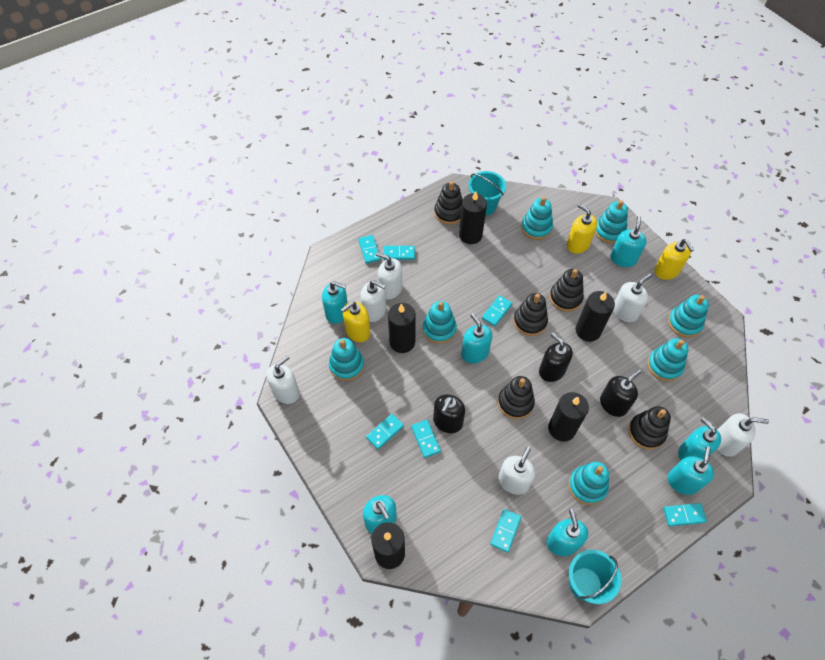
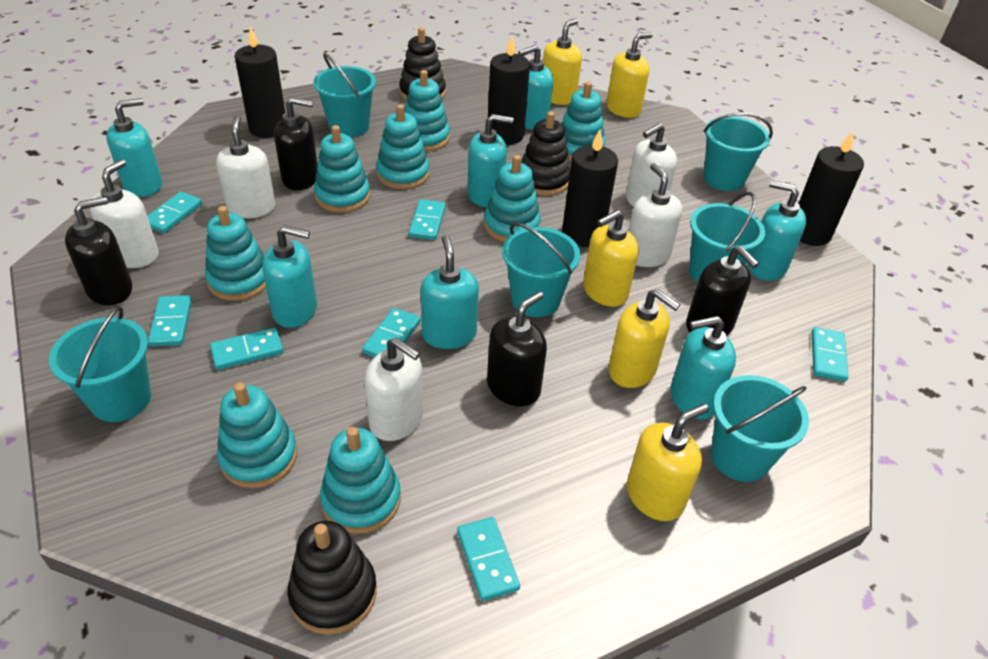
black candle: [371,522,405,569] [388,303,416,353] [459,191,487,244] [548,392,589,442] [576,291,615,342] = 5 -> [235,26,285,138] [488,36,530,145] [562,130,618,247] [798,131,864,246] = 4
black soap dispenser: [433,394,465,433] [539,333,573,382] [600,369,641,417] = 3 -> [65,197,132,305] [274,97,318,190] [487,291,547,406] [686,246,759,336] = 4
black stacking toy: [434,181,463,224] [498,376,535,419] [513,293,548,336] [549,269,584,312] [628,406,671,450] = 5 -> [288,521,377,635] [399,27,446,101] [521,111,570,196] = 3
turquoise bucket: [469,171,506,216] [569,550,621,604] = 2 -> [49,306,151,422] [314,53,376,138] [502,222,580,317] [689,192,766,283] [704,113,773,191] [711,375,809,482] = 6
turquoise stacking toy: [329,338,364,381] [423,301,457,344] [521,197,553,240] [569,462,609,505] [595,200,628,243] [647,338,688,381] [668,295,709,338] = 7 -> [205,206,266,301] [217,382,297,488] [314,125,370,213] [320,427,401,534] [376,104,429,189] [405,70,450,151] [484,155,541,242] [561,82,605,161] = 8
white soap dispenser: [266,355,300,404] [360,280,386,322] [376,252,402,299] [498,447,535,495] [613,273,651,322] [717,413,769,457] = 6 -> [90,159,159,268] [216,115,276,218] [364,337,423,441] [626,123,677,207] [628,163,683,267] = 5
yellow soap dispenser: [341,302,370,342] [567,204,597,254] [654,239,694,280] = 3 -> [543,18,582,105] [583,210,639,307] [606,33,653,118] [608,289,680,388] [627,403,709,521] = 5

